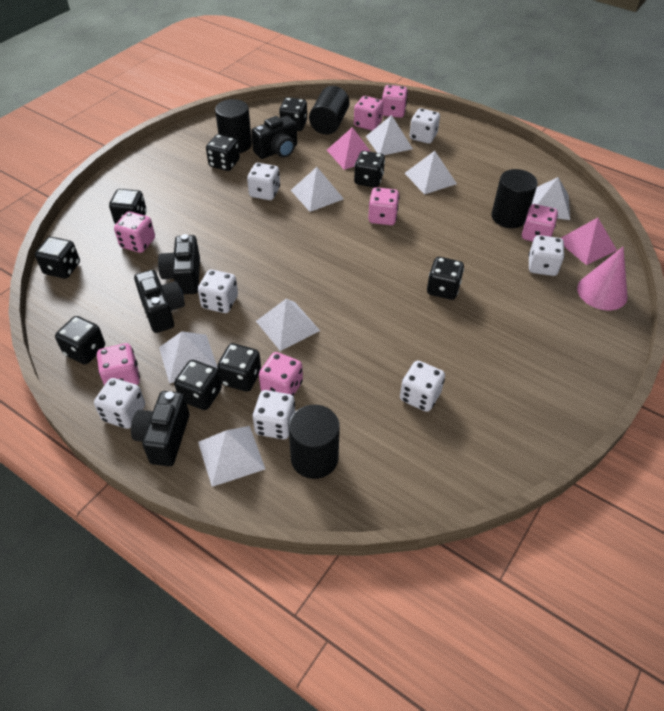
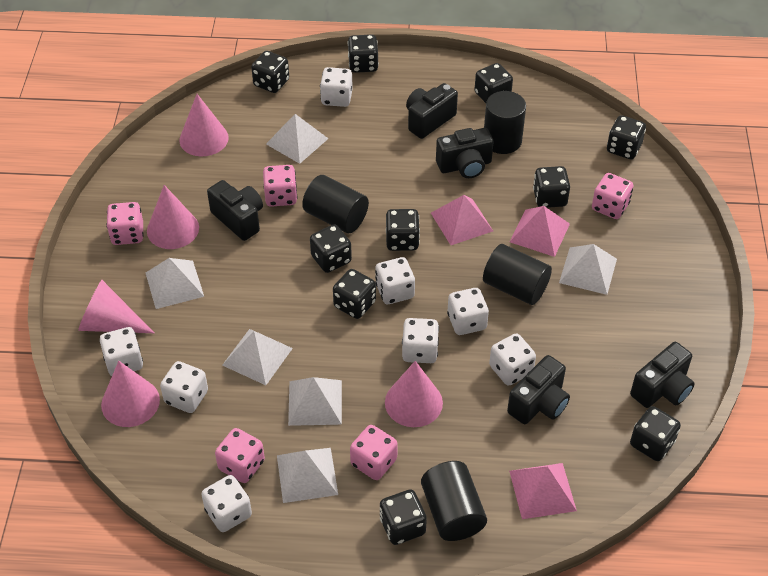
black camera: [131,391,189,466] [134,270,185,333] [158,234,200,294] [251,116,297,159] = 4 -> [207,180,263,241] [406,83,458,139] [436,128,493,178] [507,355,570,424] [630,342,695,408] = 5
black dice: [35,237,80,279] [55,316,105,364] [109,189,147,224] [174,360,222,410] [206,134,240,171] [217,343,261,392] [279,97,307,131] [354,151,385,188] [427,257,464,300] = 9 -> [251,51,289,93] [310,224,352,273] [333,269,376,319] [348,35,379,73] [380,489,427,545] [386,209,420,251] [474,63,513,103] [533,166,570,208] [607,115,646,159] [630,406,681,461] = 10
pink cone: [577,246,628,310] = 1 -> [78,280,154,333] [101,361,160,427] [147,185,199,249] [179,94,228,156] [385,361,443,427] = 5
pink dice: [97,343,140,385] [114,212,155,253] [259,352,303,396] [354,96,383,130] [368,187,400,225] [382,85,408,118] [522,204,558,242] = 7 -> [106,202,144,245] [215,428,265,483] [263,165,297,207] [350,425,398,480] [592,173,633,219] = 5
pink pyramid: [327,127,371,170] [561,218,617,265] = 2 -> [431,195,493,245] [509,463,577,519] [510,206,570,257] = 3
white dice: [94,378,145,429] [198,270,238,313] [247,163,280,200] [252,390,295,439] [400,360,445,412] [410,108,440,144] [528,235,565,276] = 7 -> [100,327,143,376] [160,361,208,413] [201,475,252,532] [320,67,353,107] [375,257,415,304] [402,318,439,363] [447,288,489,335] [489,334,536,385] = 8
white pyramid: [159,331,218,384] [198,426,265,487] [256,299,320,351] [291,167,344,212] [366,115,413,155] [405,151,457,195] [532,177,570,220] = 7 -> [146,258,204,309] [222,329,293,385] [266,114,329,164] [277,448,338,503] [288,377,342,426] [559,244,617,295] = 6

